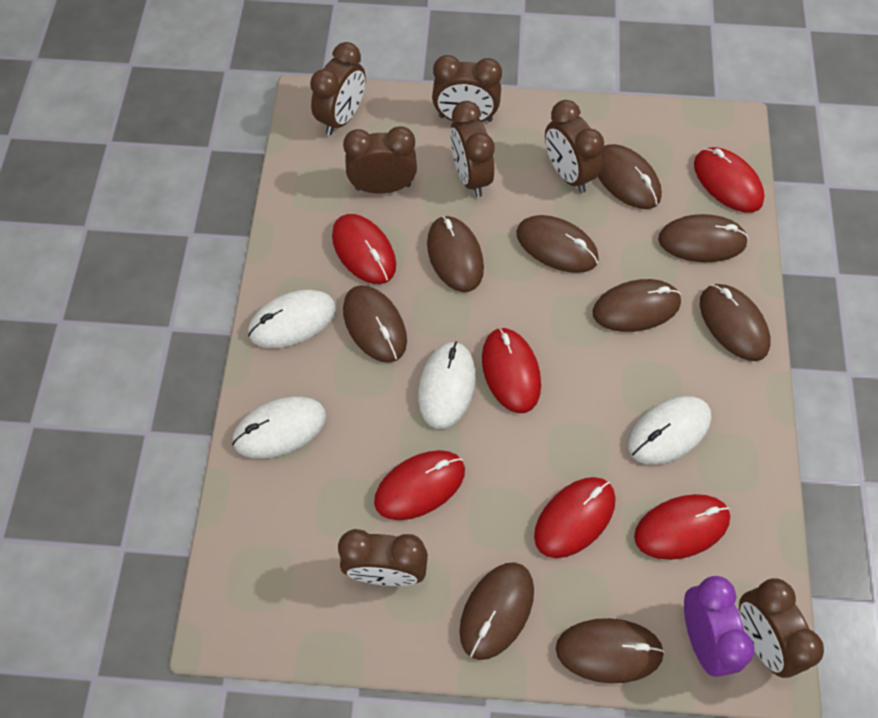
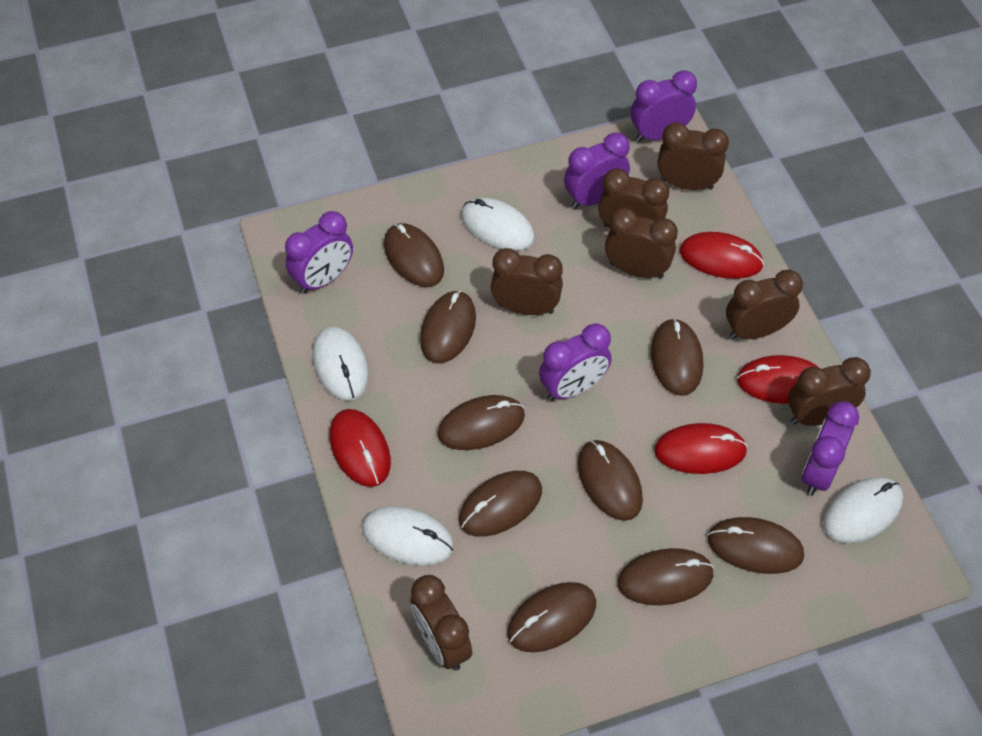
purple clock: [684,576,755,677] = 1 -> [285,211,353,294] [539,323,612,401] [564,133,630,209] [631,70,697,142] [802,401,859,496] = 5
red mouse: [332,214,396,284] [374,450,465,520] [482,328,541,413] [534,477,616,558] [634,494,730,560] [694,147,765,212] = 6 -> [330,409,391,487] [654,423,748,474] [680,232,764,279] [737,355,819,404] = 4

